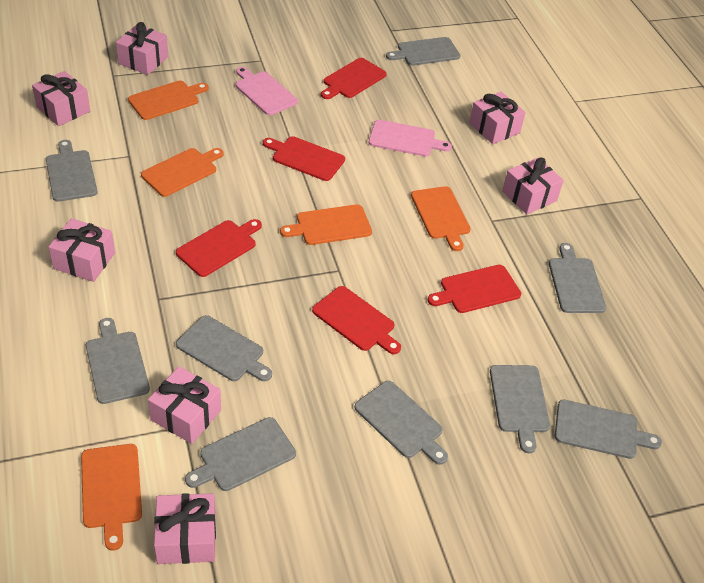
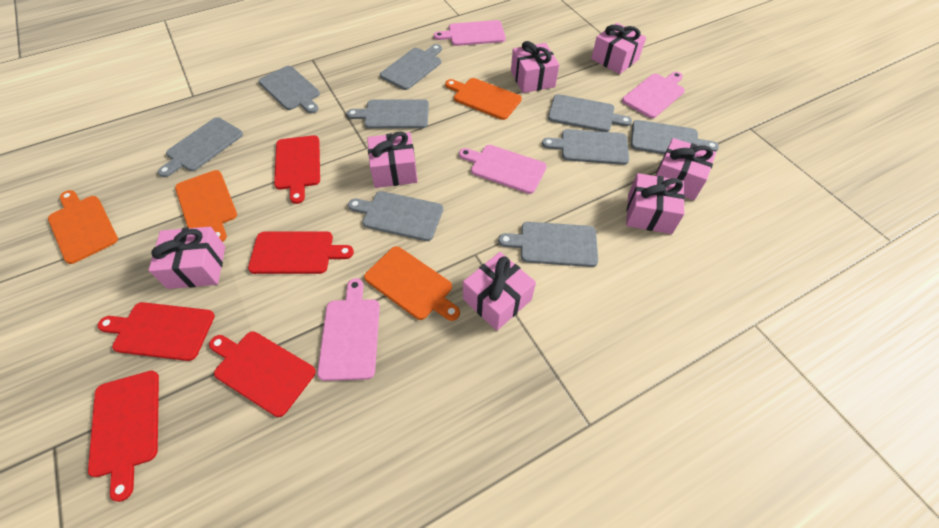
orange cutting board: [81,444,142,550] [128,81,209,120] [141,148,224,197] [280,204,372,245] [411,186,471,251] = 5 -> [48,190,118,264] [175,170,237,242] [364,246,460,321] [445,78,522,120] = 4
pink cutting board: [235,67,298,115] [369,120,452,157] = 2 -> [317,278,380,381] [434,20,506,46] [459,145,547,194] [622,72,685,118] = 4

